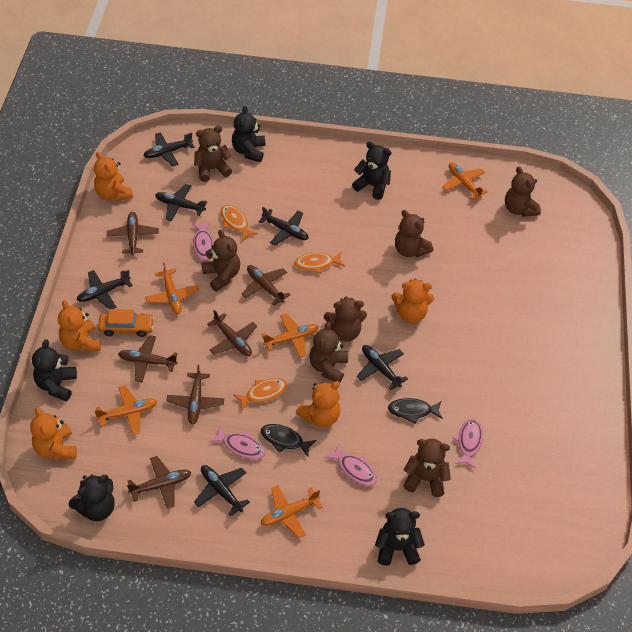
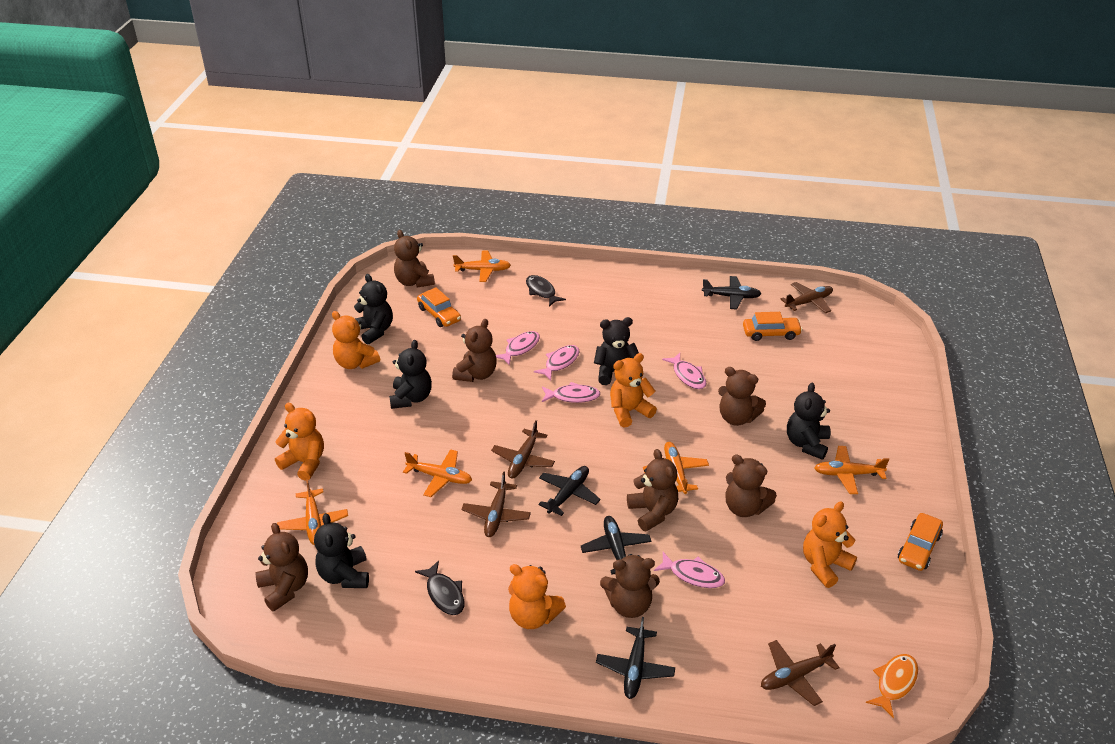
black plane: [77,270,133,309] [143,132,194,166] [155,184,207,221] [194,465,250,516] [258,207,309,245] [357,345,408,390] = 6 -> [538,466,601,516] [581,516,652,575] [596,617,675,699] [702,276,762,310] = 4
brown plane: [107,212,159,255] [118,335,178,382] [127,456,191,509] [166,365,224,424] [207,310,257,356] [242,265,290,305] = 6 -> [462,471,531,537] [491,420,555,479] [761,640,840,706] [781,282,833,313] = 4
orange car: [98,309,154,337] = 1 -> [417,287,461,327] [743,312,802,341] [898,513,943,571] = 3
orange fish: [221,205,258,241] [233,378,287,410] [294,251,345,274] = 3 -> [866,654,918,718] = 1
pink fish: [192,222,216,260] [210,425,265,459] [325,443,377,486] [453,419,483,469] = 4 -> [496,331,540,365] [534,345,580,381] [542,382,601,403] [654,552,725,588] [662,353,707,389] = 5

